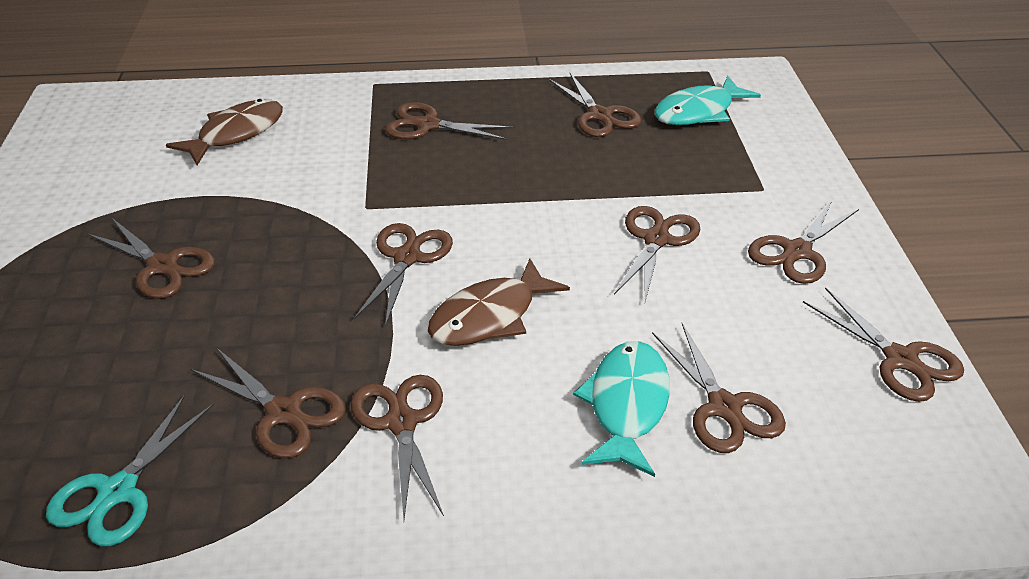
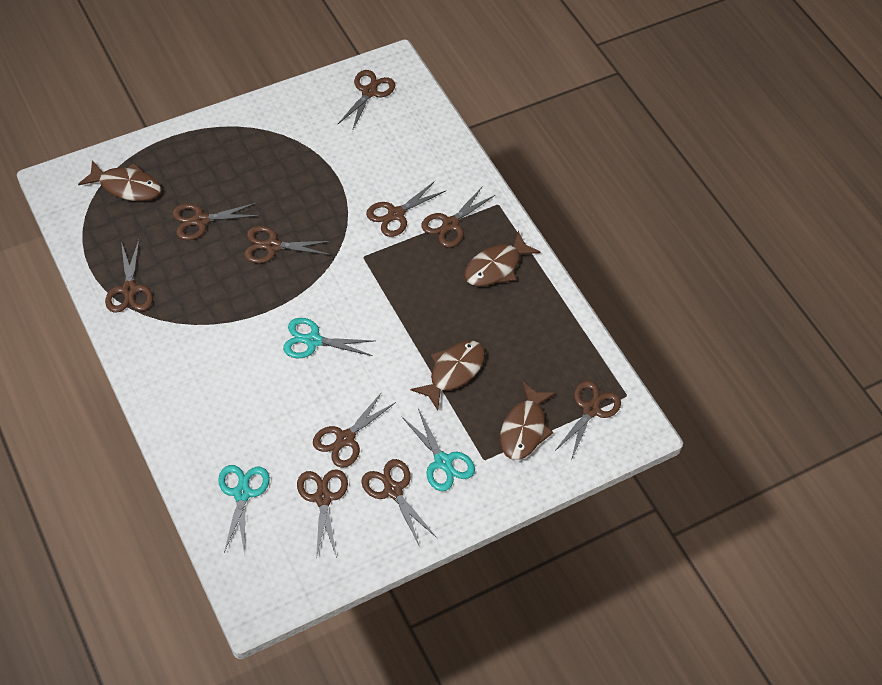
brown fish: [166,99,283,165] [428,259,570,346] = 2 -> [78,160,161,201] [411,341,485,410] [464,231,540,286] [500,381,556,460] = 4
turquoise fish: [573,341,670,477] [655,76,761,125] = 2 -> none = 0
turquoise scissors: [46,395,214,547] = 1 -> [218,465,270,555] [283,318,374,358] [402,408,475,491] = 3

